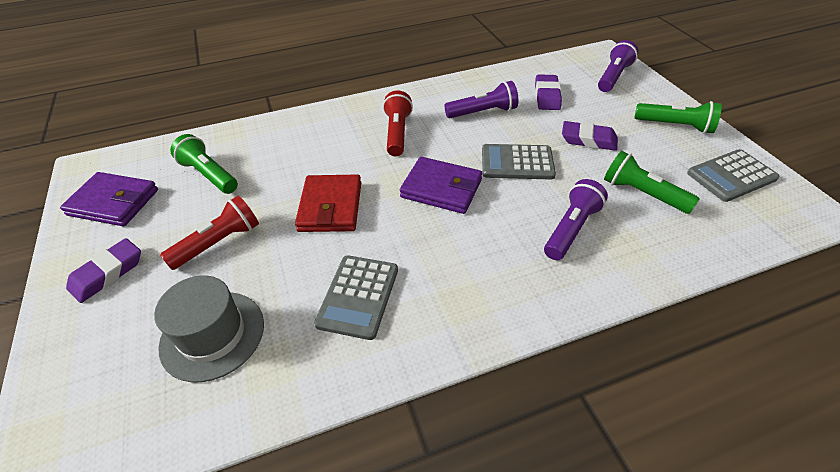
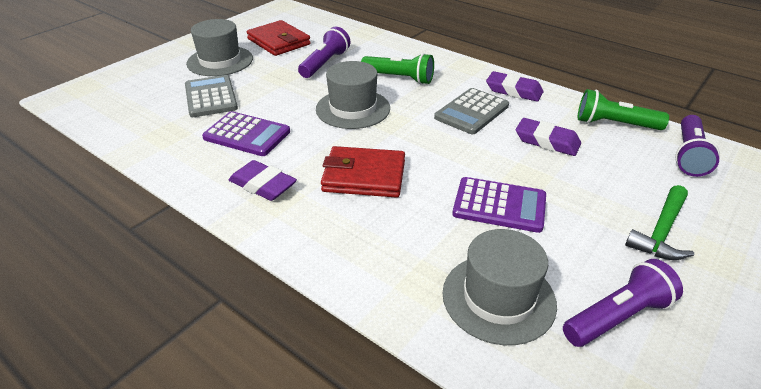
green flashlight: [170,134,238,194] [604,151,700,214] [634,101,722,134] = 3 -> [361,53,434,84] [578,89,669,130] = 2
green hammer: none = 0 -> [625,185,694,260] = 1
grey calculator: [314,255,398,340] [482,144,556,180] [687,149,779,202] = 3 -> [185,75,238,117] [434,88,509,134] = 2
grey hat: [154,275,264,382] = 1 -> [186,19,253,76] [316,61,390,129] [443,229,557,345] = 3
purple calculator: none = 0 -> [202,111,290,156] [452,177,546,233] = 2
purple wallet: [60,172,158,226] [400,157,482,214] = 2 -> none = 0
red flashlight: [160,196,259,270] [383,90,413,156] = 2 -> none = 0
red wallet: [295,174,361,232] = 1 -> [247,20,311,56] [321,146,405,198] = 2

